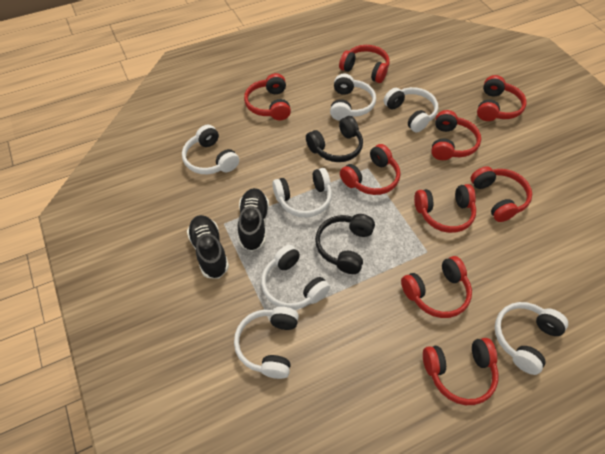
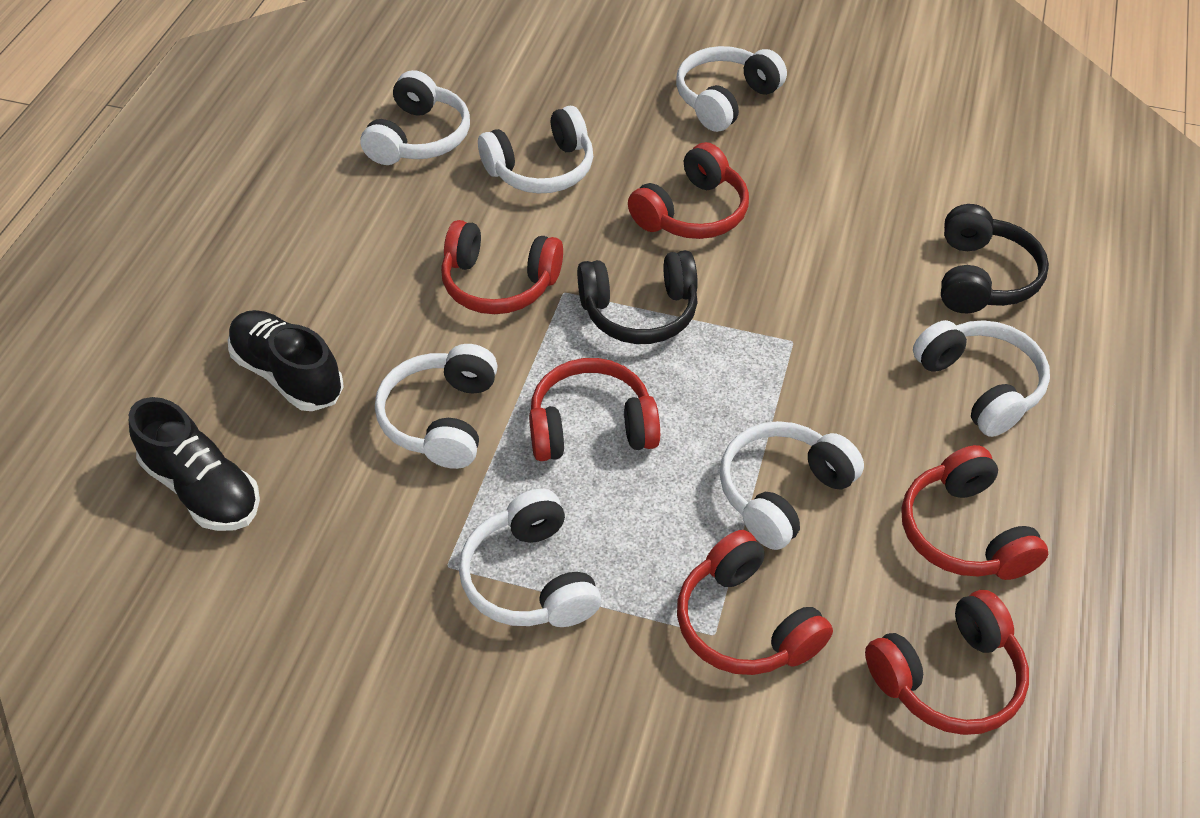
red headphones: [244,73,291,120] [339,45,389,83] [340,144,400,195] [401,256,472,318] [414,184,476,233] [423,338,499,405] [431,110,481,160] [471,166,532,222] [477,75,527,121] = 9 -> [441,220,563,314] [529,358,660,461] [628,142,749,239] [677,530,833,675] [865,590,1029,735] [901,445,1048,580] = 6

